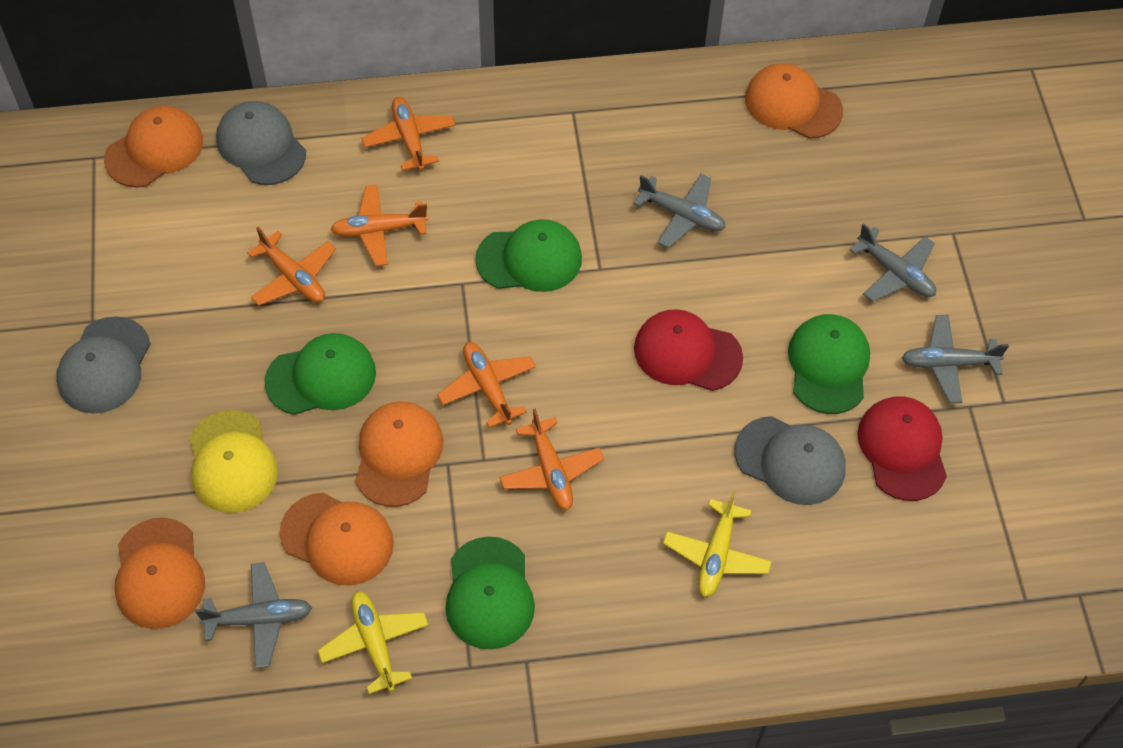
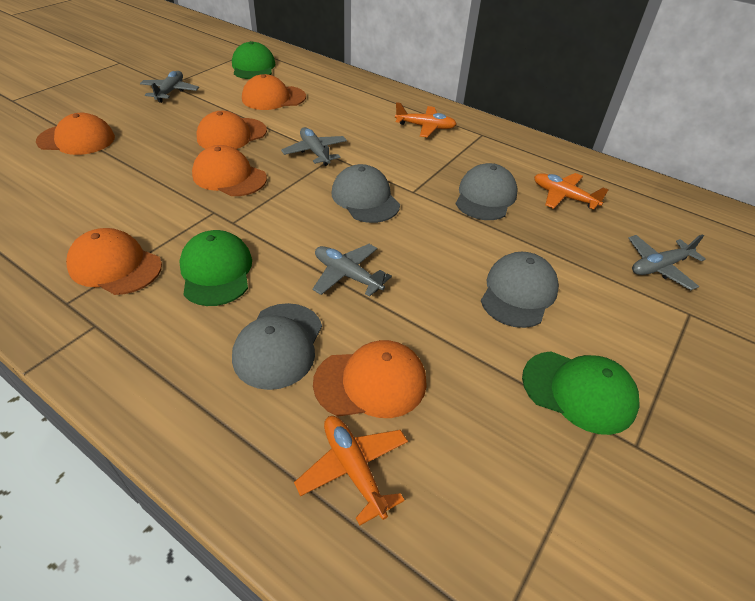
green cap: [264,333,376,415] [445,536,535,649] [475,219,582,292] [788,314,870,414] = 4 -> [179,230,252,306] [232,41,276,79] [522,351,640,435] = 3
grey cap: [56,316,151,414] [216,101,306,185] [734,416,846,505] = 3 -> [232,303,322,390] [332,164,400,223] [456,163,518,220] [481,252,559,328] = 4
orange cap: [104,106,203,188] [114,518,205,629] [279,492,394,586] [355,402,443,507] [745,63,843,139] = 5 -> [36,113,115,155] [66,228,162,295] [192,145,267,196] [196,111,267,149] [242,74,306,110] [313,340,427,418] = 6
orange plane: [247,227,336,306] [330,185,428,266] [361,97,455,171] [437,342,536,428] [499,408,604,510] = 5 -> [294,416,408,525] [395,102,456,137] [534,173,608,210] = 3
red cap: [634,309,743,391] [857,396,947,501] = 2 -> none = 0
yellow cap: [189,410,278,513] = 1 -> none = 0
yellow plane: [318,591,429,694] [663,491,772,597] = 2 -> none = 0

